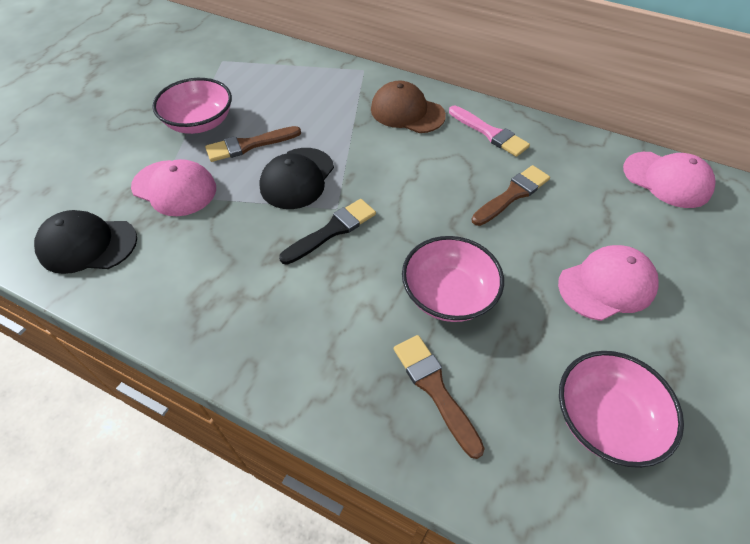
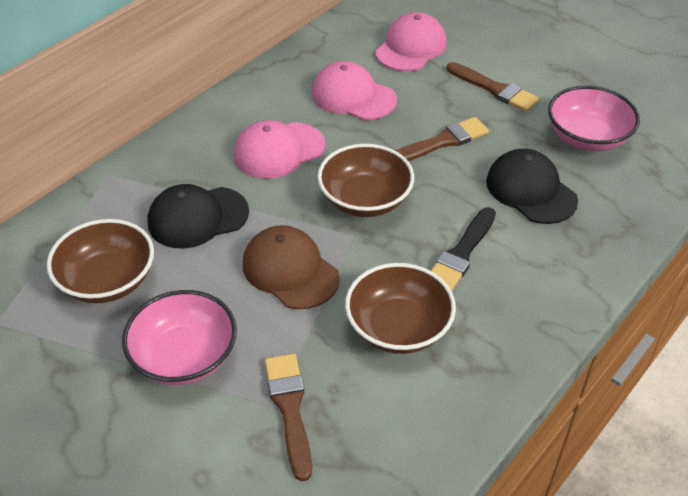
brown bowl: none = 0 -> [47,219,154,303] [318,144,414,217] [345,263,456,354] = 3
pink bowl: [152,78,232,134] [402,236,504,322] [559,351,684,468] = 3 -> [122,290,237,385] [548,86,640,151] = 2
pink brush: [449,106,530,157] = 1 -> none = 0

